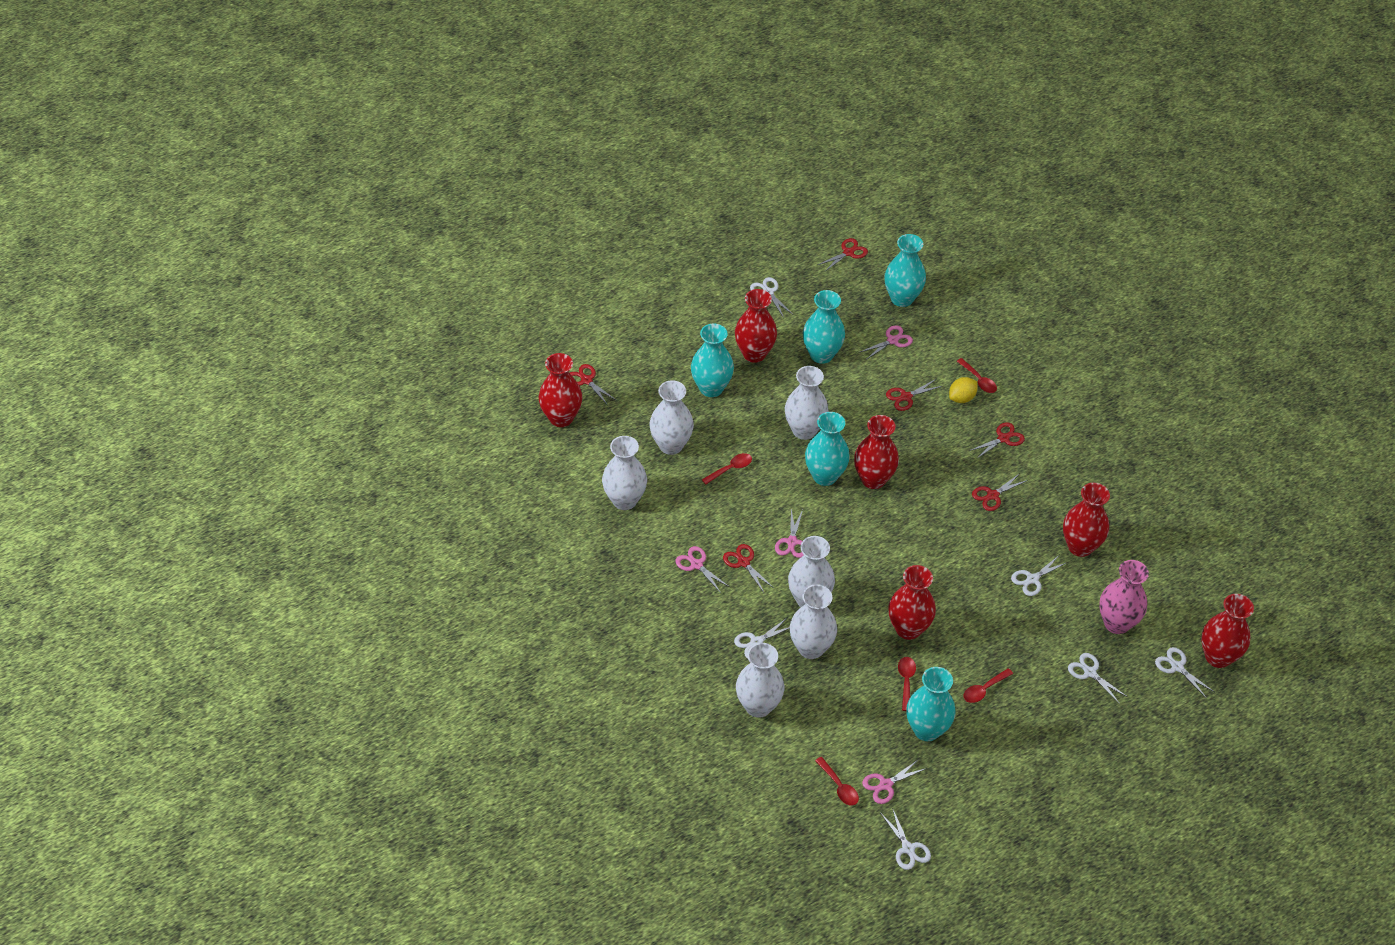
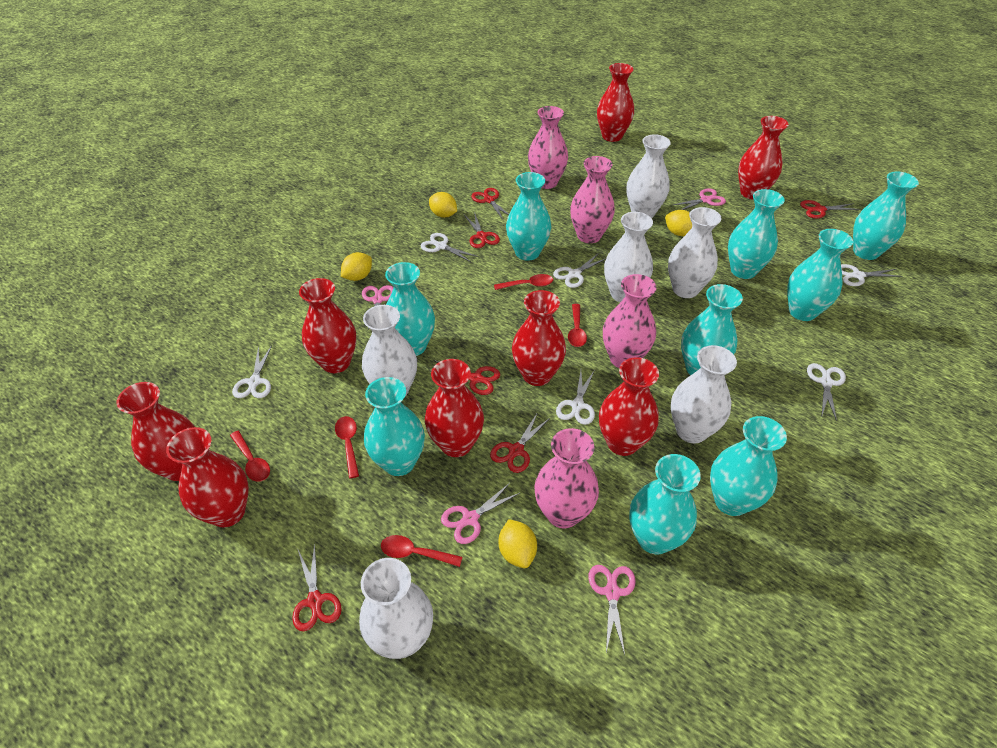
pink vase: [1099,560,1149,634] = 1 -> [528,106,568,189] [534,428,599,528] [570,156,615,243] [603,274,657,368] = 4
red vase: [539,353,582,427] [735,289,777,363] [854,415,899,489] [888,565,936,640] [1063,483,1110,557] [1201,594,1254,668] = 6 -> [116,382,195,481] [166,427,249,527] [299,278,356,373] [425,359,484,457] [512,290,566,386] [597,63,634,142] [599,357,659,456] [738,116,789,200] = 8
turquoise vase: [691,323,734,397] [803,290,845,364] [805,412,850,486] [885,234,926,307] [906,667,956,741] = 5 -> [364,377,425,476] [385,262,435,356] [506,172,551,261] [629,454,701,554] [681,284,743,375] [710,416,787,516] [728,189,785,279] [787,229,853,321] [853,171,919,260] = 9
yellow lemon: [949,377,977,403] = 1 -> [341,252,372,281] [429,192,457,218] [499,519,537,568] [665,210,692,236] = 4

